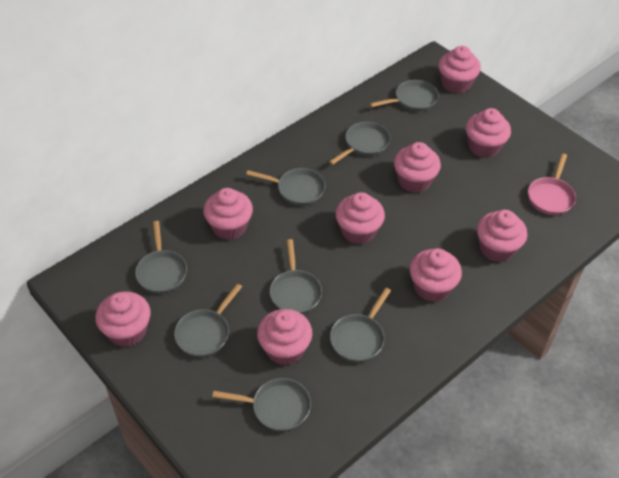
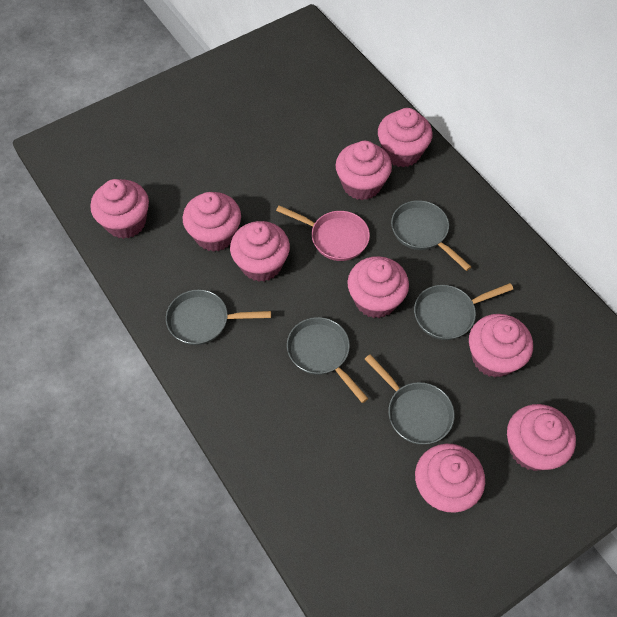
grey pan: [135,221,187,294] [174,284,242,357] [212,378,311,431] [246,168,325,206] [270,239,322,314] [329,122,390,165] [330,288,391,362] [370,80,439,111] = 8 -> [166,289,271,345] [287,317,368,403] [365,354,455,445] [391,200,471,271] [414,283,513,340] = 5

